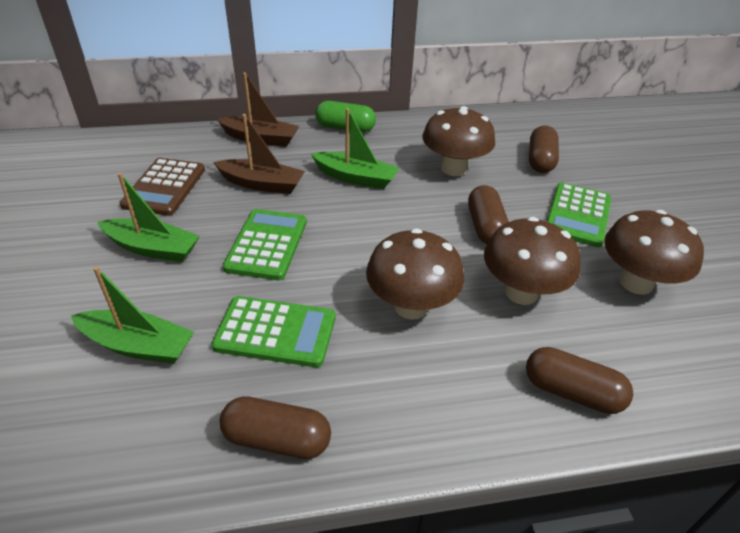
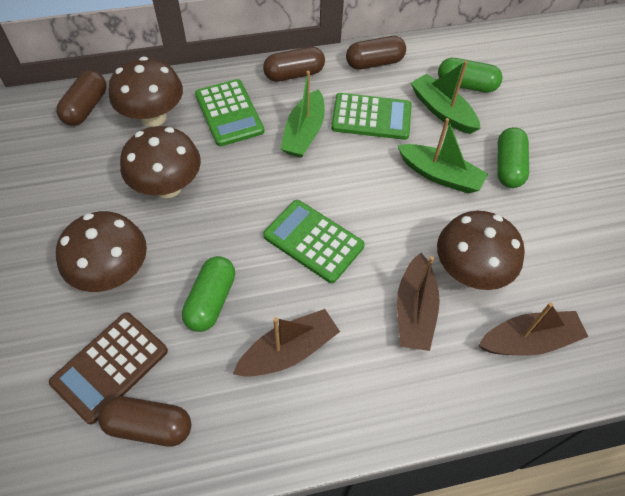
brown boat: [213,114,305,194] [217,72,299,147] = 2 -> [233,309,340,377] [397,253,440,351] [479,302,589,356] = 3
green capsule: [315,101,376,132] = 1 -> [182,256,235,332] [438,58,503,93] [497,127,529,188] = 3

